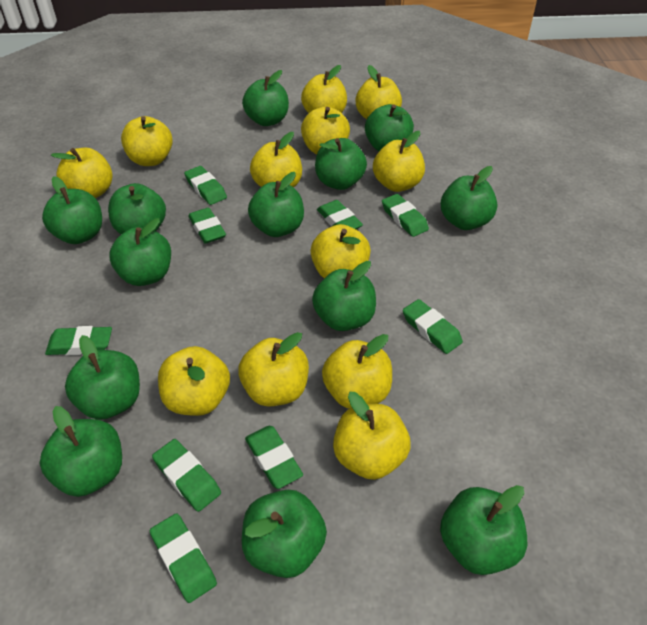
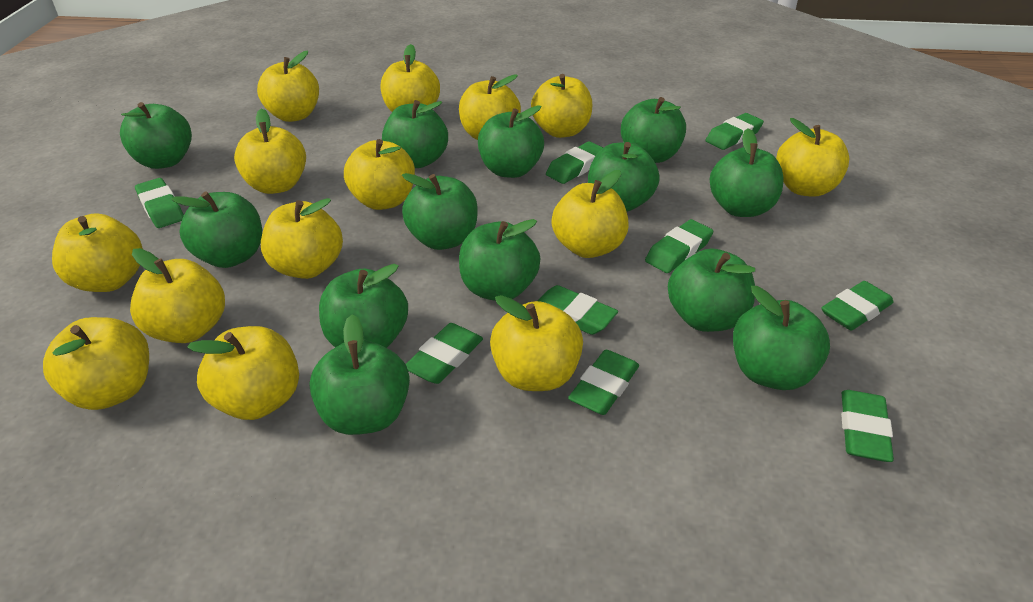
yellow apple: [51,148,112,198] [121,116,173,166] [158,346,230,416] [238,332,309,406] [250,132,302,188] [301,65,347,113] [301,106,350,154] [310,224,371,278] [322,334,392,408] [333,392,411,480] [356,65,402,119] [373,131,425,192] = 12 -> [43,317,149,410] [52,213,143,292] [130,248,225,343] [187,326,299,420] [234,108,306,194] [257,50,319,122] [261,198,343,279] [344,139,415,210] [380,44,440,112] [459,74,521,140] [490,295,583,391] [531,74,592,138] [551,170,628,258] [776,118,849,197] = 14

